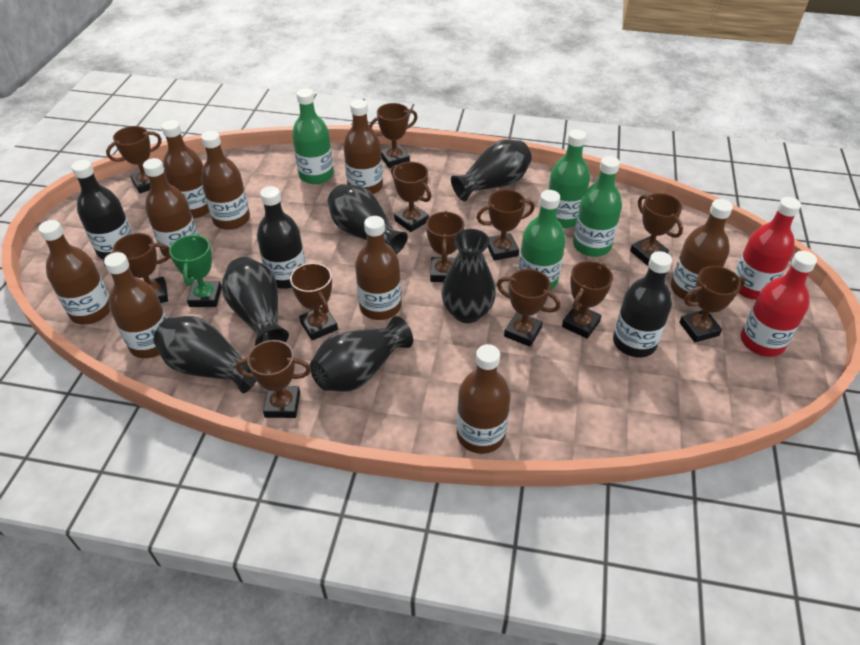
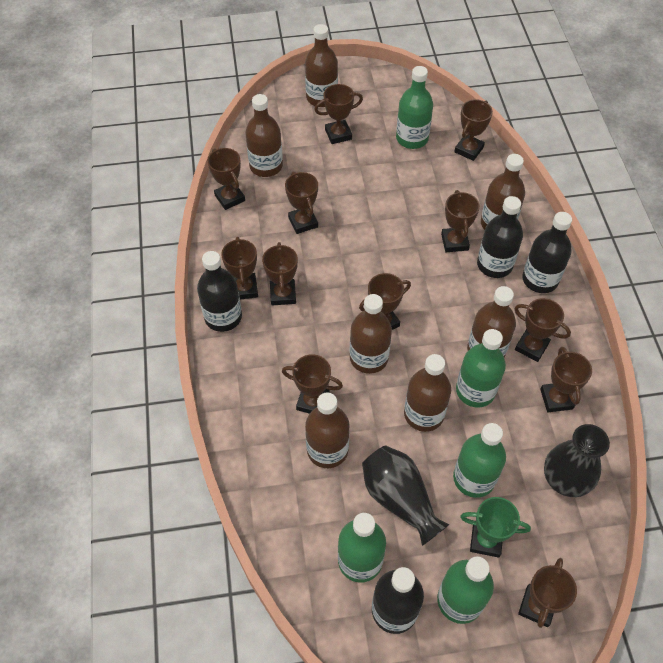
black bottle: [71,160,133,260] [257,186,306,289] [613,251,672,357] = 3 -> [197,251,242,332] [372,567,424,634] [477,196,523,278] [522,212,572,293] = 4
black vase: [153,316,256,393] [222,257,289,346] [310,316,413,392] [328,184,408,254] [441,229,496,323] [451,139,532,202] = 6 -> [362,445,450,546] [544,424,610,497] = 2
brown bottle: [38,220,110,324] [104,252,167,358] [143,158,198,258] [161,120,209,218] [201,131,250,230] [343,100,383,194] [355,216,401,320] [457,344,511,454] [671,199,733,302] = 9 -> [245,94,283,177] [305,24,338,107] [305,392,349,468] [350,294,392,374] [404,354,451,432] [467,286,516,358] [481,154,525,230] = 7
green bottle: [292,89,334,184] [518,190,566,290] [548,129,590,228] [573,156,622,257] = 4 -> [338,513,386,583] [396,66,433,149] [437,556,494,624] [453,423,506,498] [456,329,506,407] = 5
red bottle: [734,197,801,300] [741,251,817,357] = 2 -> none = 0

